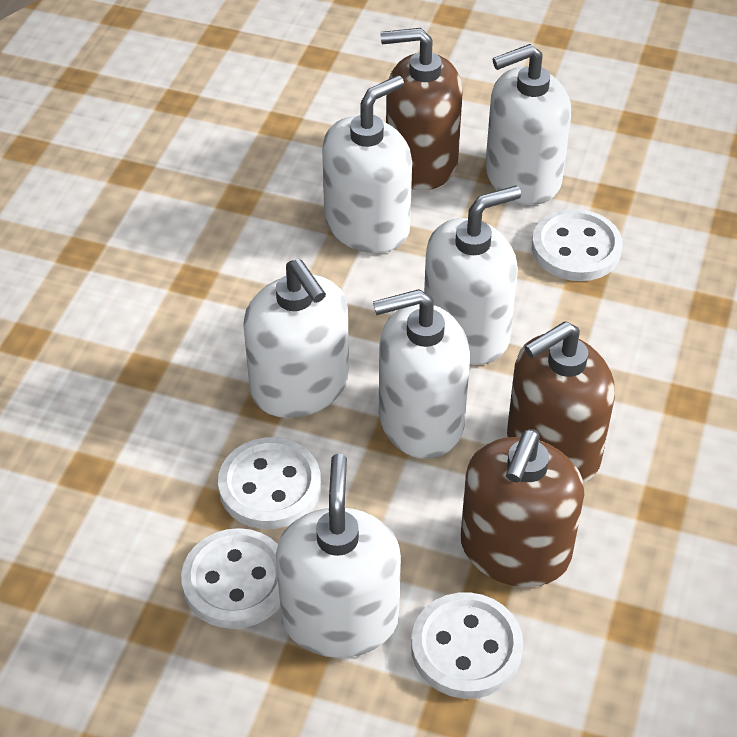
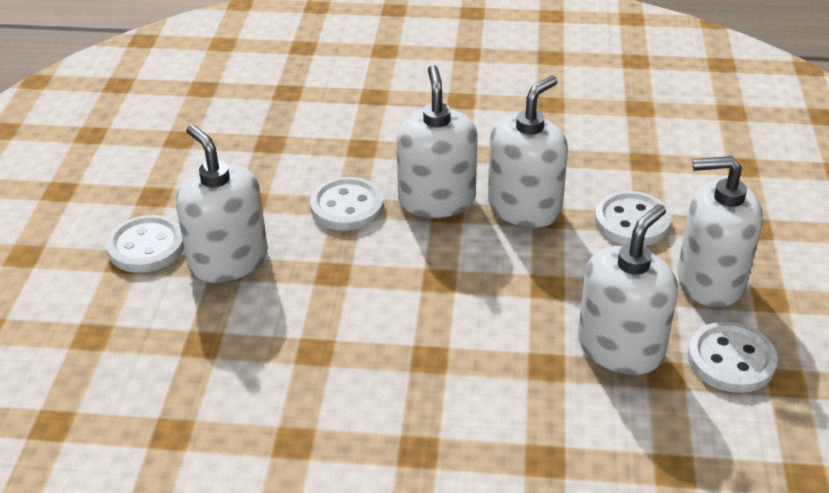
brown soap dispenser: [381,28,463,191] [461,429,584,587] [507,321,615,483] = 3 -> none = 0
white soap dispenser: [243,259,349,418] [276,454,401,658] [322,75,412,253] [373,289,470,459] [424,186,521,365] [485,44,571,205] = 6 -> [176,125,268,283] [396,65,477,218] [488,76,568,228] [578,204,678,375] [677,156,763,307] = 5

